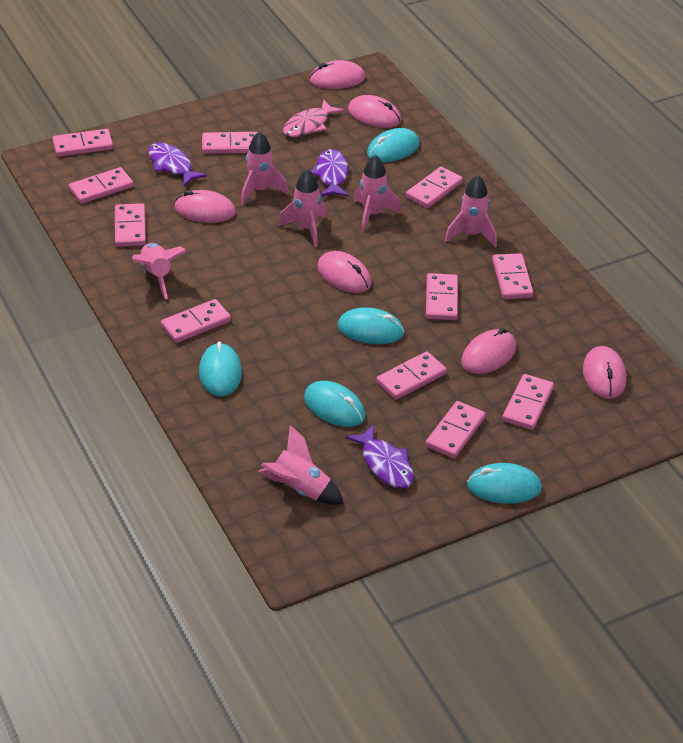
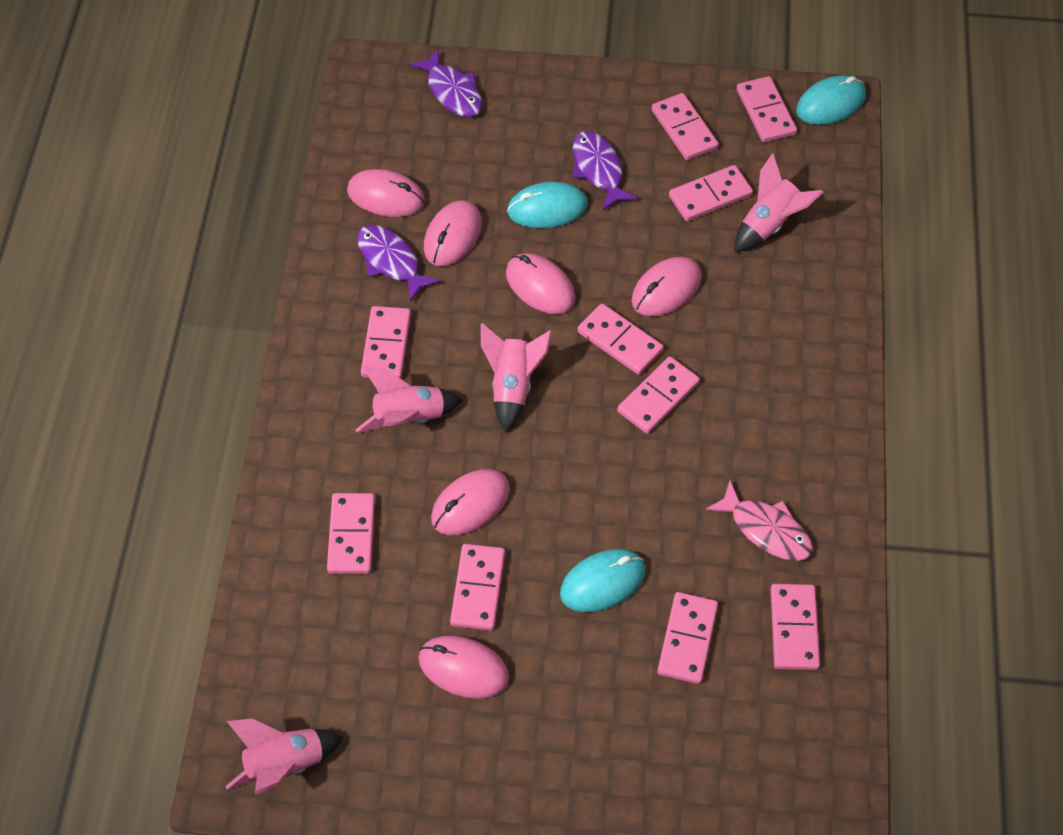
pink domino: [53,129,113,157] [69,167,133,204] [115,203,146,247] [161,299,231,343] [202,132,258,154] [376,351,447,400] [406,167,463,208] [425,401,486,458] [426,273,458,320] [492,253,534,299] [502,374,554,430] = 11 -> [327,493,375,574] [361,306,411,379] [450,544,505,631] [577,303,664,375] [617,356,700,434] [652,93,719,160] [657,592,718,684] [669,165,753,221] [736,76,797,143] [771,584,820,670] = 10
pink rocket: [132,243,187,299] [241,131,289,205] [259,425,344,505] [278,169,327,247] [354,155,401,232] [445,175,497,247] = 6 -> [226,718,344,794] [355,366,463,433] [481,323,552,433] [734,153,823,252] = 4
turquoise mouse: [199,341,242,397] [304,381,365,427] [338,307,405,344] [367,128,420,162] [467,463,542,504] = 5 -> [507,182,588,228] [560,549,645,612] [796,75,866,125] = 3

